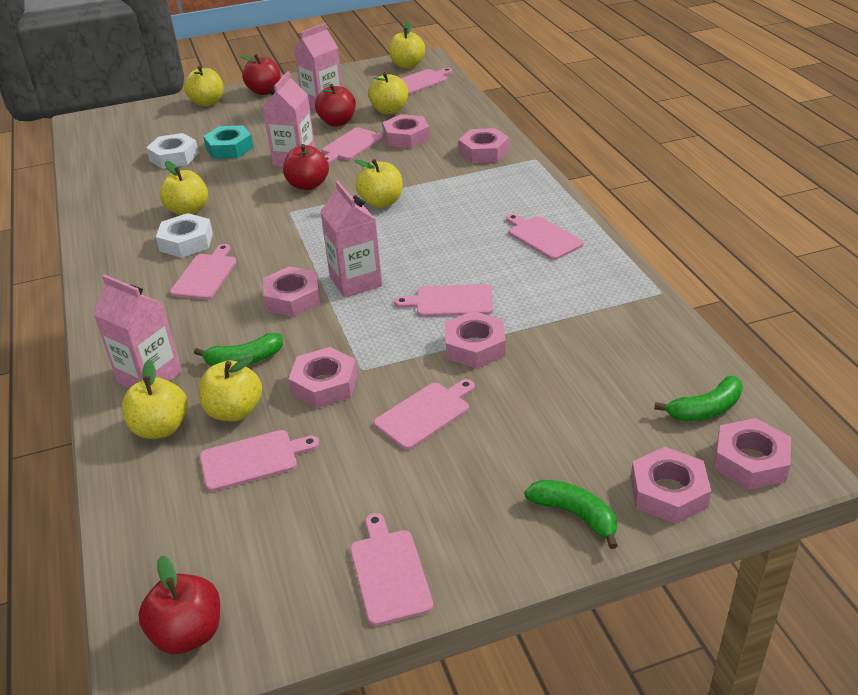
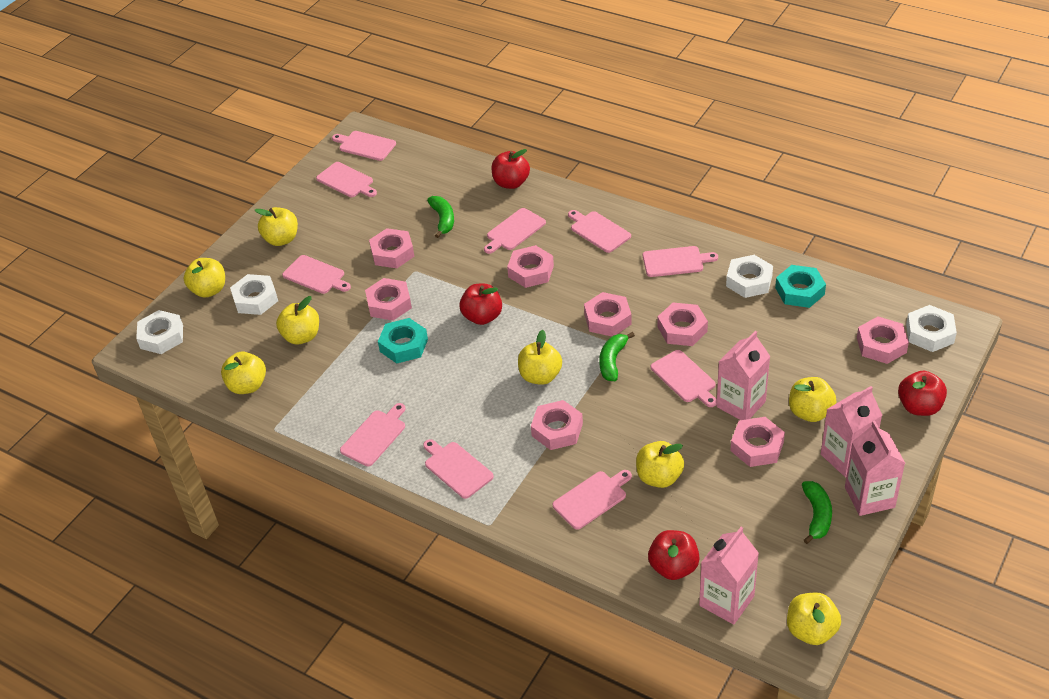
pink cutting board: [170,244,237,300] [200,430,319,492] [322,128,383,164] [350,513,433,626] [374,379,475,450] [394,284,493,317] [401,68,452,95] [506,214,584,260] = 8 -> [282,255,351,294] [316,162,377,197] [332,131,396,161] [340,403,406,467] [423,439,494,499] [484,208,546,254] [553,470,632,530] [568,210,631,253] [643,246,718,277] [651,350,717,407] = 10
pink nut: [263,266,320,317] [288,347,358,408] [383,114,430,148] [445,311,505,368] [458,128,509,163] [631,447,711,524] [714,418,791,490] = 7 -> [365,278,412,321] [369,228,415,268] [507,245,554,288] [531,400,583,450] [584,292,632,336] [657,303,708,346] [730,417,785,467] [857,317,909,364] = 8
turquoise nut: [203,125,254,159] = 1 -> [378,318,428,364] [775,265,826,308] = 2
white nut: [146,133,199,169] [156,213,213,258] = 2 -> [136,310,183,354] [230,274,278,315] [726,255,773,298] [906,305,957,352] = 4
yellow apple: [122,360,188,439] [160,161,208,215] [184,66,224,107] [199,356,262,421] [355,159,402,208] [368,72,408,114] [389,22,425,69] = 7 -> [184,258,225,298] [221,352,266,394] [255,207,298,246] [276,296,319,344] [518,330,562,385] [636,441,684,488] [787,593,841,645] [789,377,836,422] = 8

